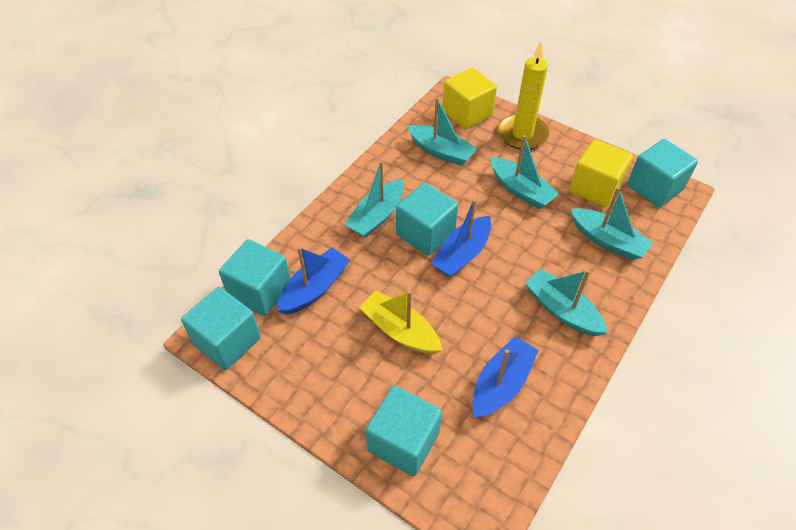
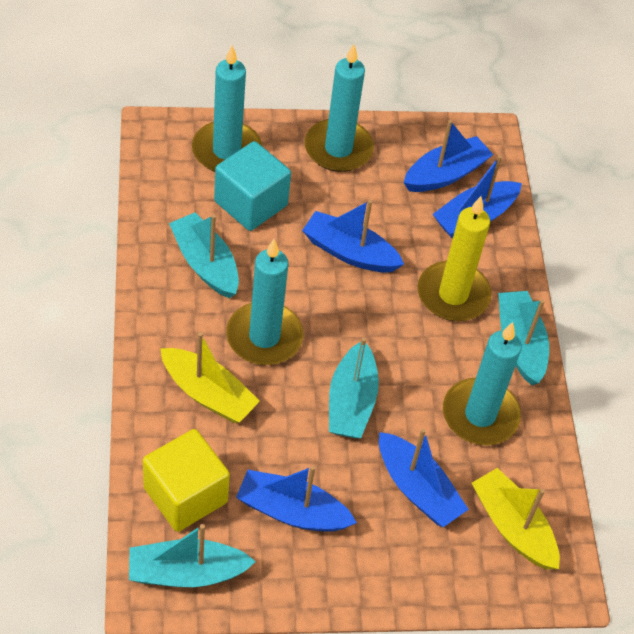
blue boat: [278,247,350,315] [431,199,491,277] [472,336,539,418] = 3 -> [236,466,357,532] [302,200,404,272] [379,428,469,527] [404,120,494,192] [433,155,522,238] = 5
turquoise boat: [344,161,404,238] [407,98,477,166] [490,135,560,209] [525,269,608,336] [571,187,653,260] = 5 -> [129,524,256,587] [169,213,239,298] [329,338,379,438] [498,291,549,385] = 4
turquoise candle: none = 0 -> [192,45,262,172] [226,239,303,365] [305,44,374,172] [443,322,522,446] = 4
turquoise cube: [181,287,261,370] [219,239,291,316] [365,386,442,476] [396,183,458,256] [627,139,698,207] = 5 -> [214,141,291,231] = 1
yellow boat: [359,290,442,354] = 1 -> [160,332,260,423] [472,468,560,569] = 2
yellow cube: [442,68,497,129] [569,139,633,207] = 2 -> [143,429,230,532] = 1

